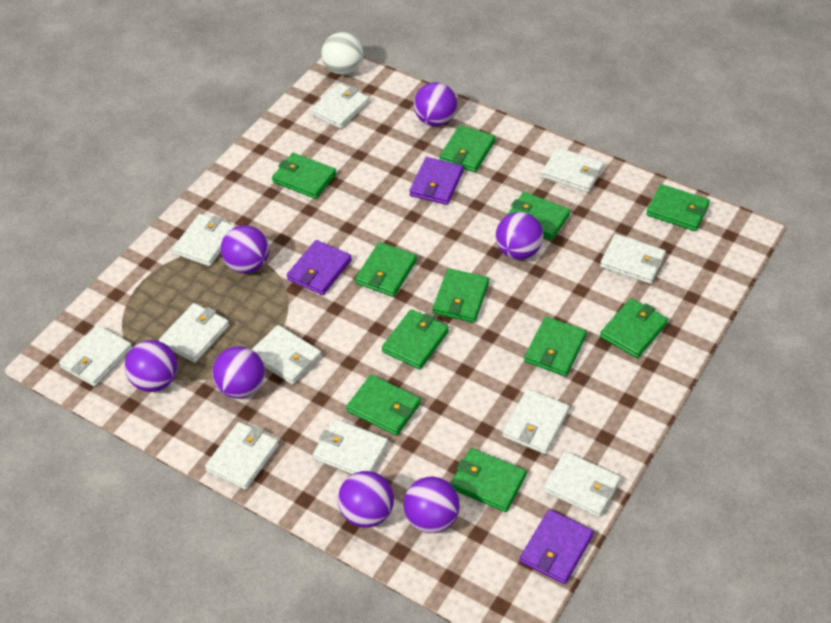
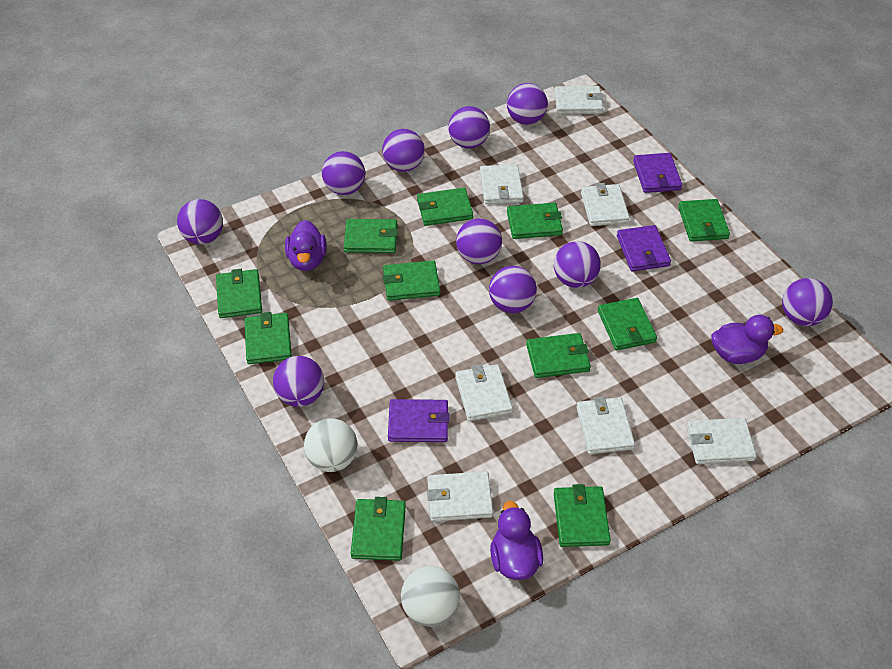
purple ball: [125,340,178,392] [212,346,265,398] [221,225,269,273] [338,471,394,527] [403,477,460,533] [414,82,457,126] [496,212,543,260] = 7 -> [177,199,223,245] [273,356,324,407] [322,151,365,195] [382,129,425,172] [448,106,490,148] [456,219,502,264] [489,266,537,313] [507,83,548,125] [554,241,601,288] [782,278,833,326] = 10
purple duck: none = 0 -> [285,220,327,271] [490,501,543,580] [712,315,783,364] = 3
white ball: [321,32,363,75] = 1 -> [304,418,357,472] [401,566,460,627] = 2
white wallet: [59,325,132,387] [159,303,229,363] [173,214,236,266] [205,422,279,490] [251,325,322,385] [310,83,370,129] [313,419,388,475] [502,389,570,454] [542,147,604,192] [543,451,621,517] [600,234,666,284] = 11 -> [427,471,493,522] [455,364,513,421] [480,164,524,204] [554,86,604,114] [576,396,635,454] [581,183,630,226] [687,418,757,464] = 7

